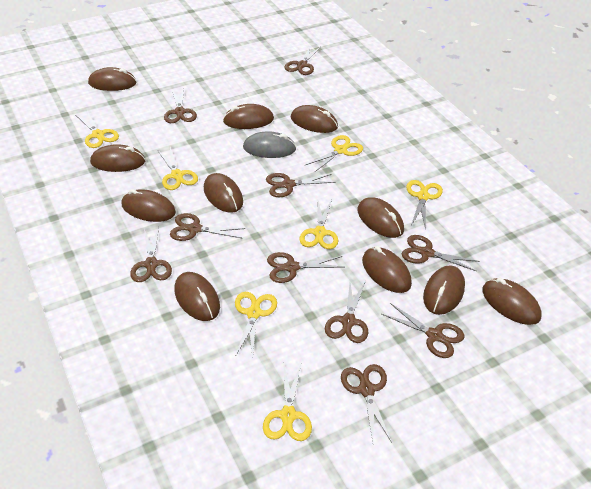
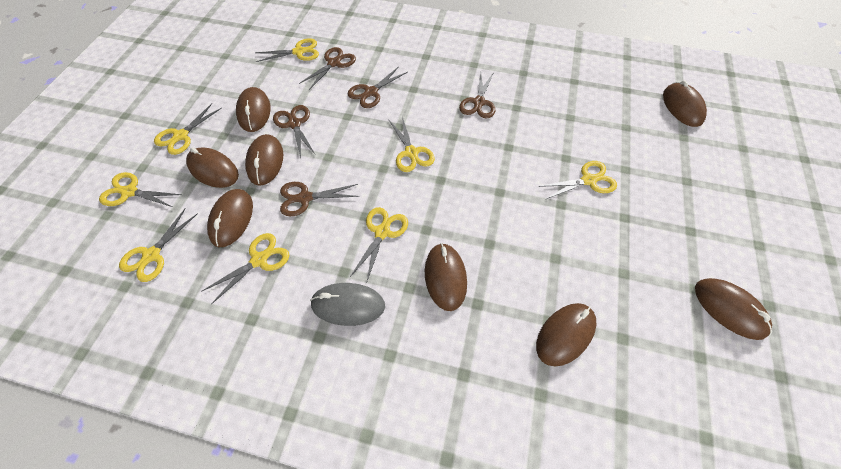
brown mouse: [88,67,136,91] [90,144,145,172] [121,189,176,222] [174,272,220,321] [204,173,243,213] [223,104,274,129] [291,105,338,133] [357,197,404,238] [362,246,412,293] [423,265,465,315] [482,278,542,325] = 11 -> [186,148,239,188] [207,189,253,247] [236,87,271,132] [245,134,283,186] [425,243,467,311] [536,303,596,366] [663,80,707,127] [695,278,772,340] = 8
brown scissors: [130,227,172,282] [164,88,197,123] [170,213,246,241] [266,173,336,197] [267,252,343,283] [285,45,321,75] [325,281,368,343] [341,364,392,443] [382,303,464,358] [402,235,480,272] = 10 -> [273,105,315,158] [280,182,359,216] [299,47,356,90] [348,66,408,108] [459,72,495,119] = 5
yellow scissors: [76,111,119,148] [157,147,198,190] [235,292,277,358] [263,364,312,441] [299,200,338,249] [306,135,363,173] [406,180,443,230] = 7 -> [99,172,182,207] [119,208,197,282] [154,103,222,155] [201,233,290,304] [255,38,319,62] [350,207,408,284] [389,117,435,172] [538,161,617,199] = 8

